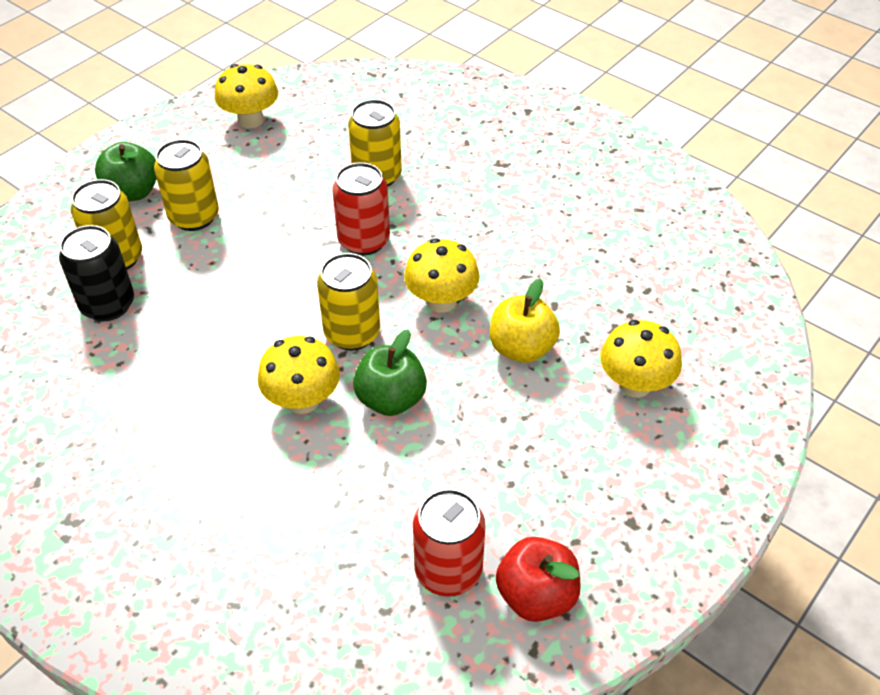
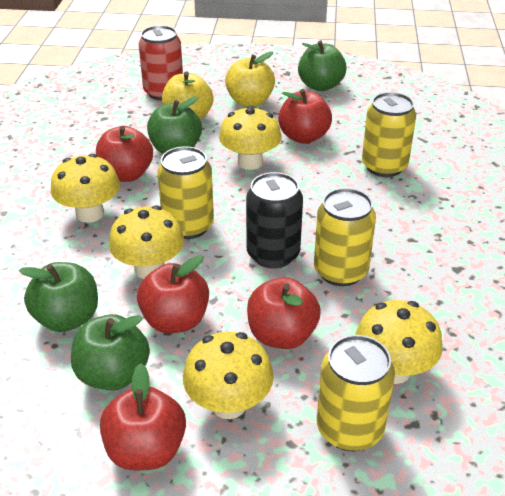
green apple: [95,142,157,202] [353,329,427,416] = 2 -> [19,262,98,332] [71,314,150,390] [147,96,202,154] [298,40,346,91] = 4
red apple: [496,537,581,622] = 1 -> [96,126,153,182] [100,364,186,470] [137,255,209,333] [247,277,321,349] [278,89,332,144] = 5
red can: [332,162,390,255] [413,489,486,597] = 2 -> [139,25,183,101] = 1
yellow apple: [490,278,560,363] = 1 -> [162,72,213,119] [225,52,275,107] = 2
yellow mushroom: [215,64,278,128] [257,336,340,414] [404,238,480,313] [600,320,682,397] = 4 -> [51,154,120,223] [109,205,184,279] [183,332,274,419] [219,106,282,170] [355,300,443,384] = 5

